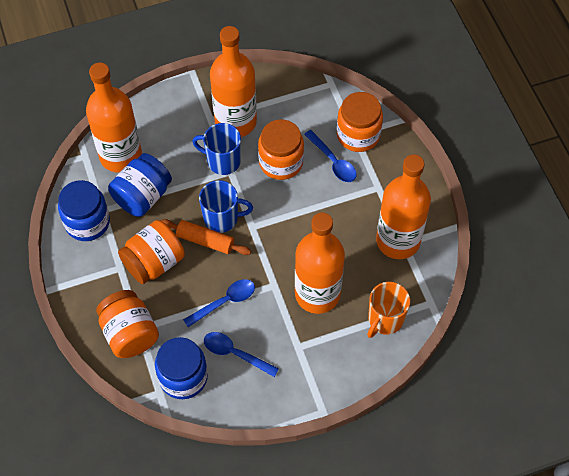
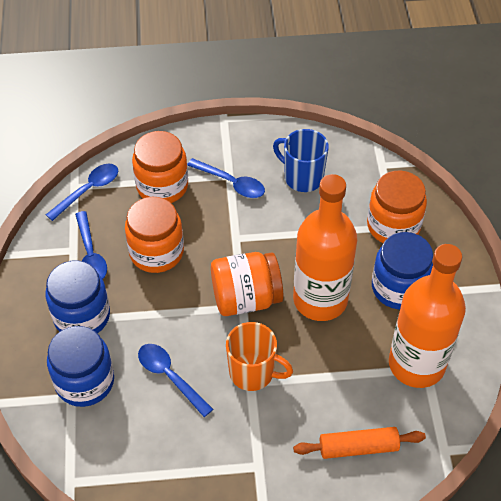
blue mug: [192,123,241,175] [199,180,253,233] = 2 -> [273,129,329,192] = 1
blue spoon: [183,279,255,327] [204,332,279,377] [304,130,357,182] = 3 -> [46,164,118,221] [75,211,107,279] [138,344,213,417] [187,158,265,198] = 4
orange bottle: [86,63,142,173] [210,26,257,137] [295,213,345,314] [376,154,431,259] = 4 -> [293,174,357,321] [389,244,466,388] = 2

